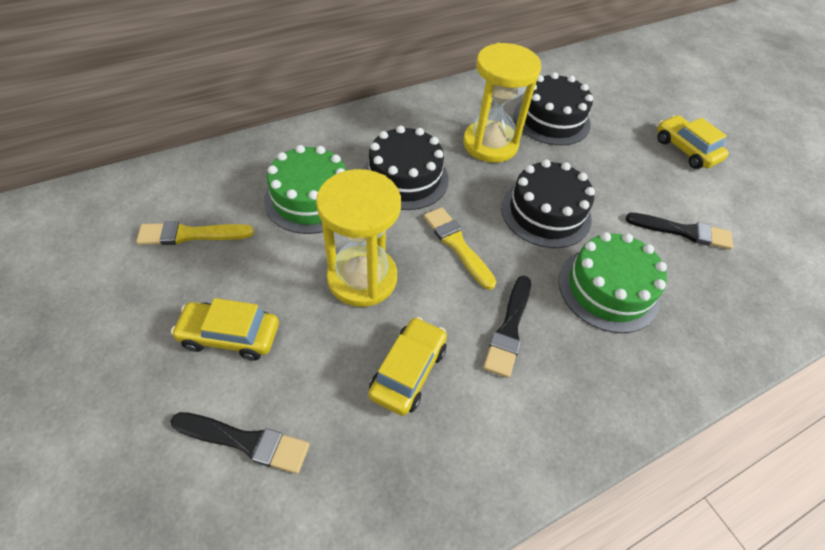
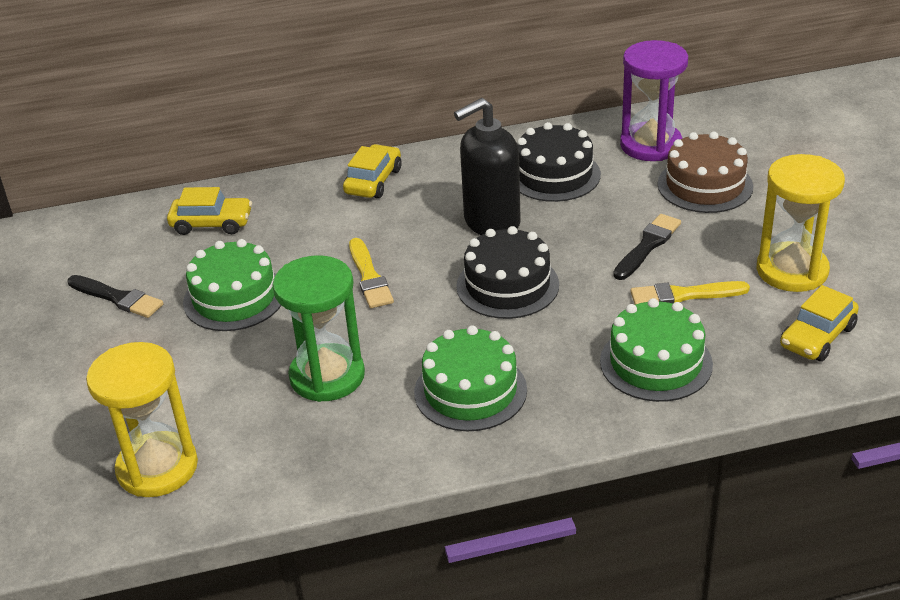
black brush: [171,412,310,474] [483,275,531,378] [626,213,733,250] = 3 -> [68,275,163,318] [613,214,681,280] = 2
black cake: [363,126,449,210] [501,159,595,248] [514,72,593,146] = 3 -> [456,226,559,319] [517,122,601,202] = 2
black soap dispenser: none = 0 -> [454,98,521,235] = 1
brown cake: none = 0 -> [658,132,753,213] = 1
green cake: [264,145,347,234] [558,232,667,333] = 2 -> [183,239,282,331] [414,325,527,432] [600,298,713,402] = 3
green hourglass: none = 0 -> [273,255,365,402] = 1
purple hourglass: none = 0 -> [620,40,688,161] = 1

